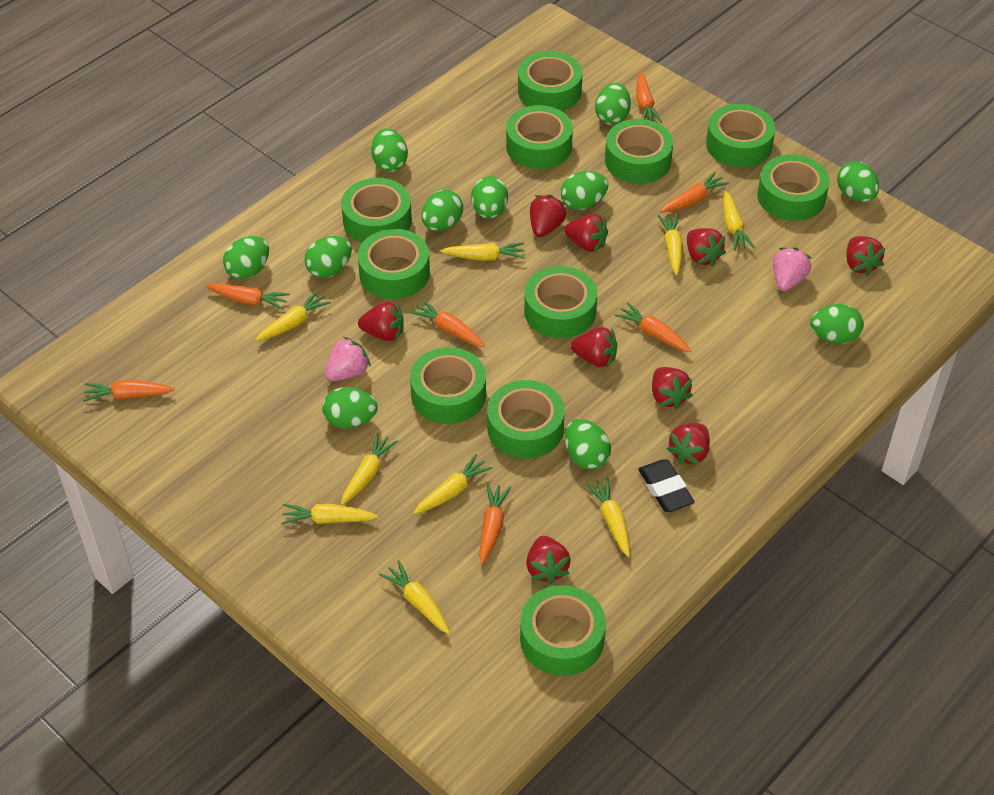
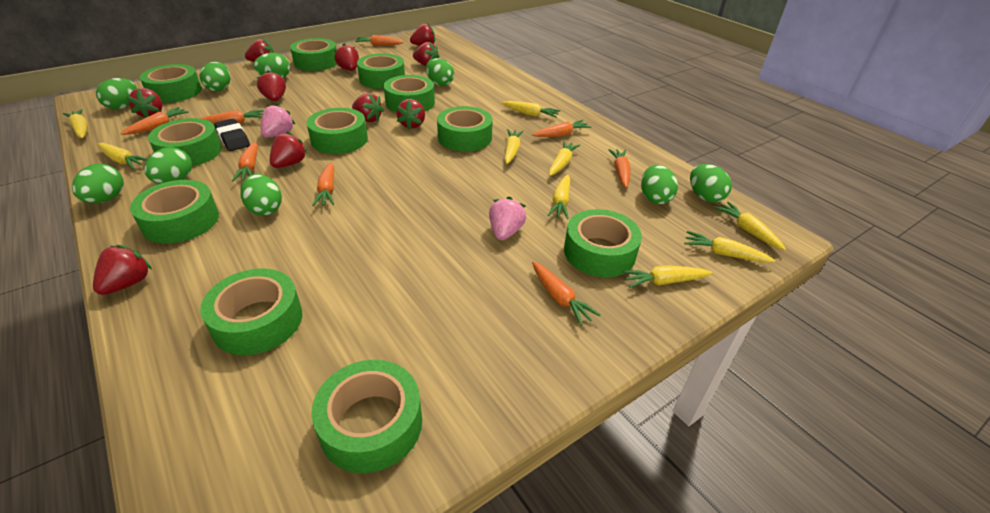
green egg: [223,236,269,280] [304,236,352,278] [322,387,378,428] [371,128,408,172] [421,190,463,231] [471,176,508,219] [561,171,608,210] [565,419,611,470] [595,83,631,125] [810,304,864,344] [837,161,879,202] = 11 -> [72,164,124,203] [96,78,137,110] [144,147,192,184] [200,62,231,92] [240,174,282,216] [254,53,290,78] [426,58,454,86] [641,165,678,204] [690,164,732,203] = 9
orange carrot: [83,380,175,402] [206,283,290,310] [410,299,485,347] [479,484,511,564] [615,302,691,352] [636,72,662,123] [660,172,729,213] = 7 -> [120,107,189,135] [199,110,264,124] [232,142,258,181] [312,162,334,206] [355,35,404,46] [532,120,592,137] [532,262,600,326] [608,149,630,188] = 8
red strawberry: [358,302,404,341] [526,536,571,585] [530,194,567,237] [564,214,608,252] [571,327,617,367] [652,367,693,409] [667,423,710,465] [687,228,726,266] [846,236,885,276] = 9 -> [93,245,152,295] [127,88,162,118] [245,38,274,62] [257,70,286,101] [270,131,308,168] [334,43,359,71] [352,93,384,122] [396,99,425,130] [410,23,435,46] [413,42,440,66] = 10

